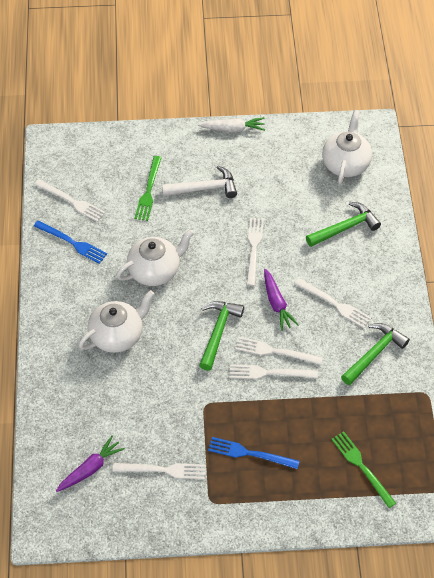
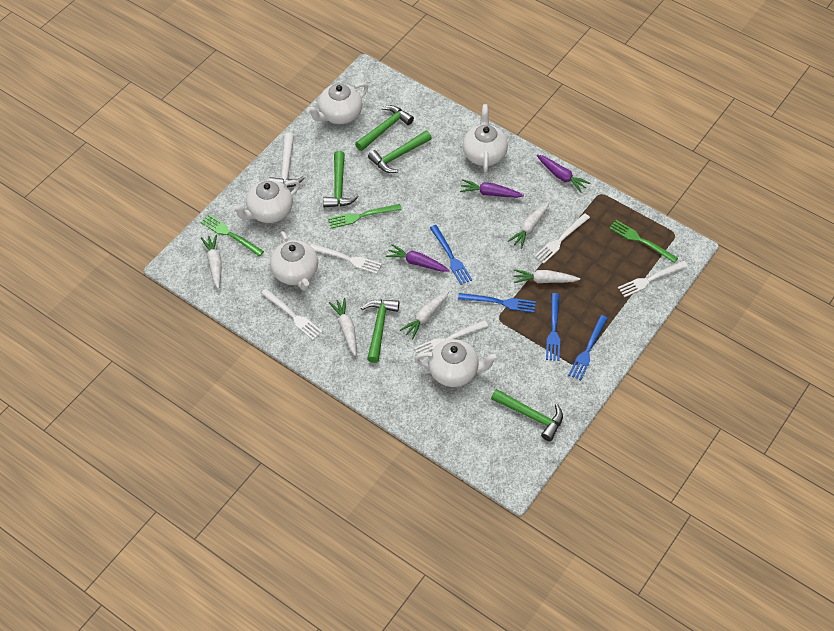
blue fork: [34,220,107,264] [208,437,300,469] = 2 -> [430,225,472,285] [458,293,536,313] [546,293,560,361] [569,315,608,380] = 4
green fork: [135,156,162,221] [331,432,396,508] = 2 -> [201,214,264,256] [328,204,402,228] [609,220,678,263] = 3
green hammer: [199,301,244,371] [306,202,381,247] [341,323,410,385] = 3 -> [323,151,359,208] [355,105,414,151] [361,300,399,363] [368,131,432,173] [491,389,563,441] = 5
purple carrot: [56,436,125,492] [264,269,299,331] = 2 -> [386,244,450,272] [460,180,524,198] [537,155,591,193] = 3
white carrot: [198,117,265,132] = 1 -> [201,234,222,289] [329,298,357,356] [400,290,449,339] [508,202,549,249] [514,269,580,283] = 5
white fork: [34,179,105,222] [113,463,205,480] [230,364,318,379] [236,337,323,365] [246,218,264,286] [294,278,371,328] = 6 -> [261,289,322,340] [310,243,382,274] [414,320,488,358] [534,213,590,264] [618,261,688,297] = 5
white teapot: [79,290,154,353] [116,229,194,286] [322,110,372,184] = 3 -> [231,180,300,223] [270,231,318,291] [307,83,368,124] [414,339,499,387] [463,104,508,173] = 5

